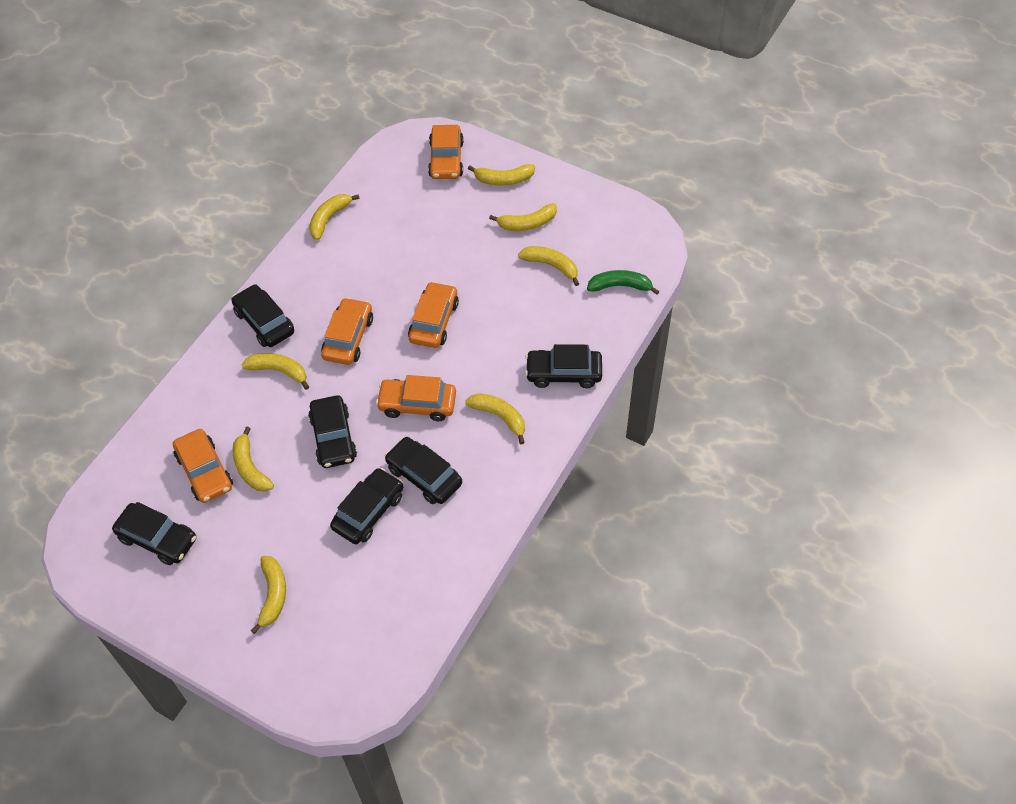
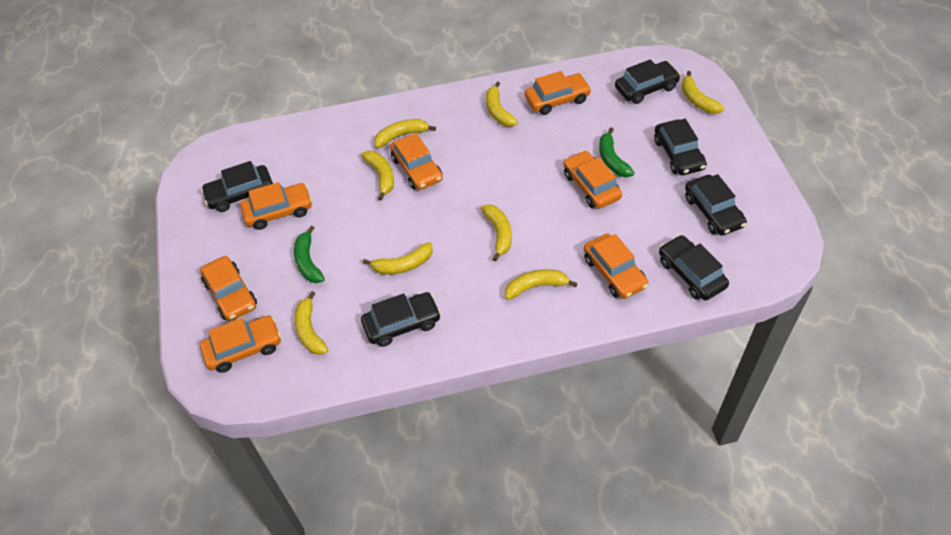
green banana: [587,270,659,295] = 1 -> [294,226,325,283] [599,128,635,177] = 2
orange car: [173,429,233,503] [321,297,373,365] [376,375,456,421] [408,281,459,348] [428,125,464,179] = 5 -> [200,256,257,321] [200,315,281,373] [240,182,312,230] [390,133,443,190] [525,71,591,115] [563,151,622,209] [584,233,649,299] = 7

